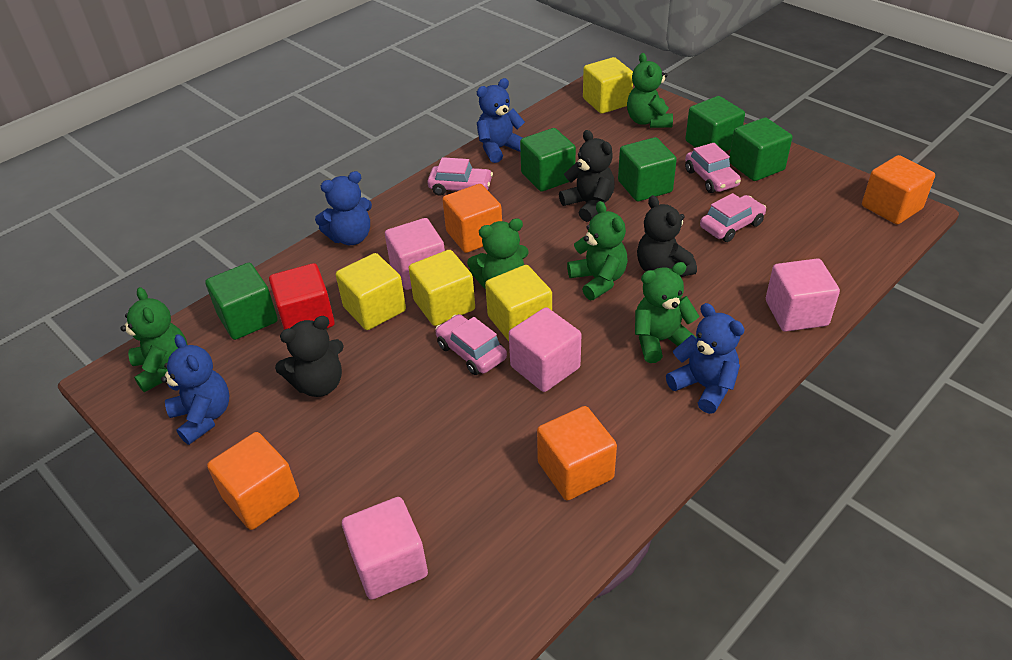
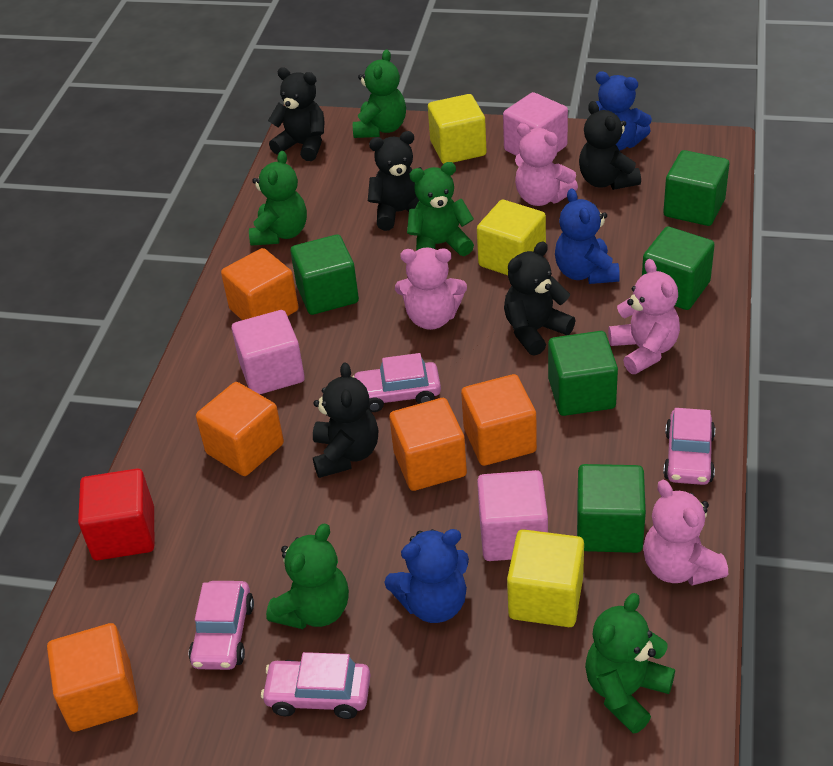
black teddy bear: [275,316,344,397] [559,130,615,222] [637,195,697,277] = 3 -> [268,67,324,161] [313,362,378,478] [368,131,422,231] [504,242,575,356] [579,101,641,190] = 5
blue teddy bear: [161,334,230,445] [315,171,372,245] [477,78,525,163] [666,303,745,414] = 4 -> [384,529,469,623] [555,188,620,284] [596,71,652,151] = 3
orange cube: [207,432,299,530] [442,184,502,253] [537,406,617,501] [862,155,935,224] = 4 -> [47,623,138,732] [196,382,284,476] [221,248,298,320] [389,398,467,491] [461,374,537,466] = 5
pink cube: [342,497,428,600] [385,218,445,290] [509,307,581,392] [766,258,840,332] = 4 -> [232,310,305,394] [477,470,548,561] [503,92,568,156] = 3
pink teddy bear: none = 0 -> [395,248,467,330] [515,123,578,206] [608,259,680,374] [643,480,728,586] = 4
yellow cube: [336,253,406,330] [409,250,475,326] [485,265,552,341] [583,57,633,114] = 4 -> [428,94,487,164] [477,200,546,275] [507,529,584,627] = 3

